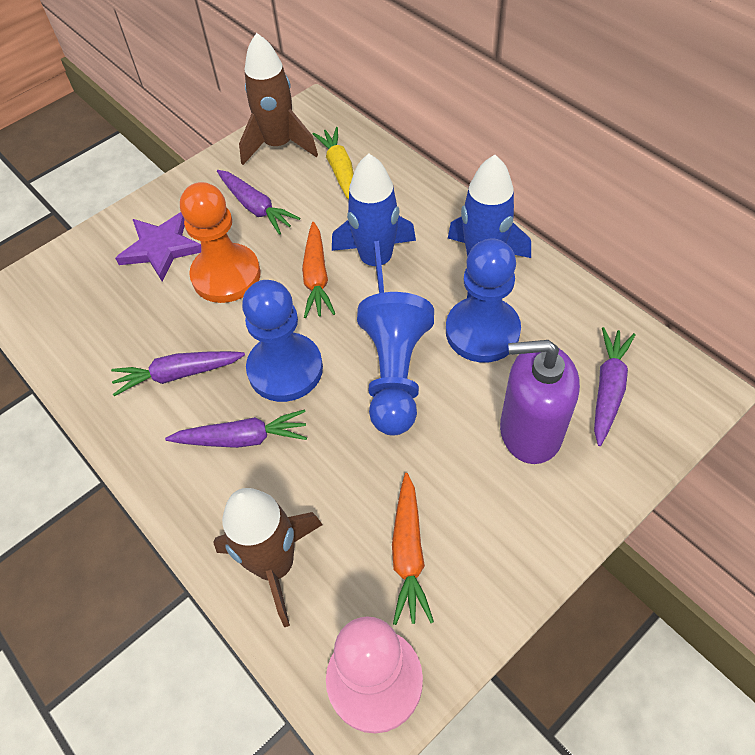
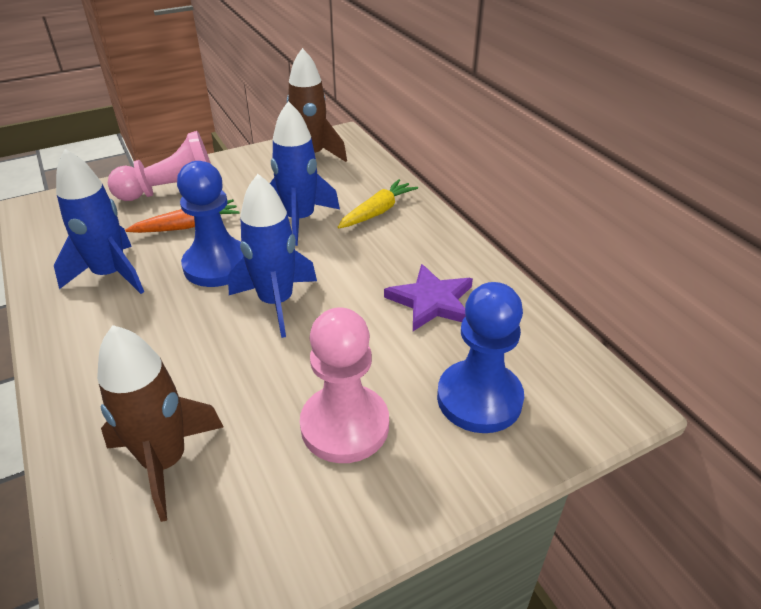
blue pawn: [242,280,323,402] [357,292,434,435] [446,238,521,363] = 3 -> [177,161,243,287] [437,282,524,433] = 2
blue rocket: [332,153,416,293] [448,155,531,298] = 2 -> [54,149,144,294] [228,174,317,338] [270,101,340,246] = 3
orange carrot: [302,222,335,318] [392,473,434,625] = 2 -> [125,199,240,233] = 1
orange pawn: [180,182,261,303] = 1 -> none = 0
pink pawn: [326,617,423,734] = 1 -> [108,131,211,201] [300,307,389,463] = 2
purple carrot: [111,351,245,396] [165,409,307,448] [217,170,300,235] [594,327,635,446] = 4 -> none = 0
purple soap dispenser: [500,340,580,464] = 1 -> none = 0

